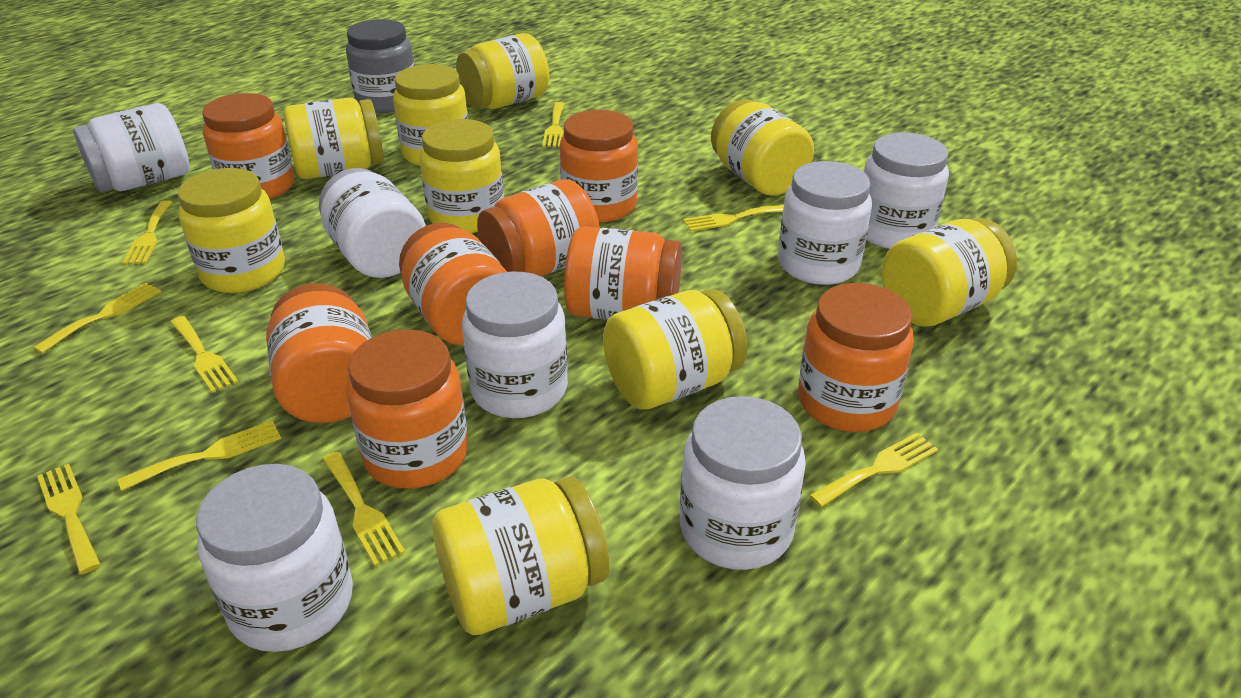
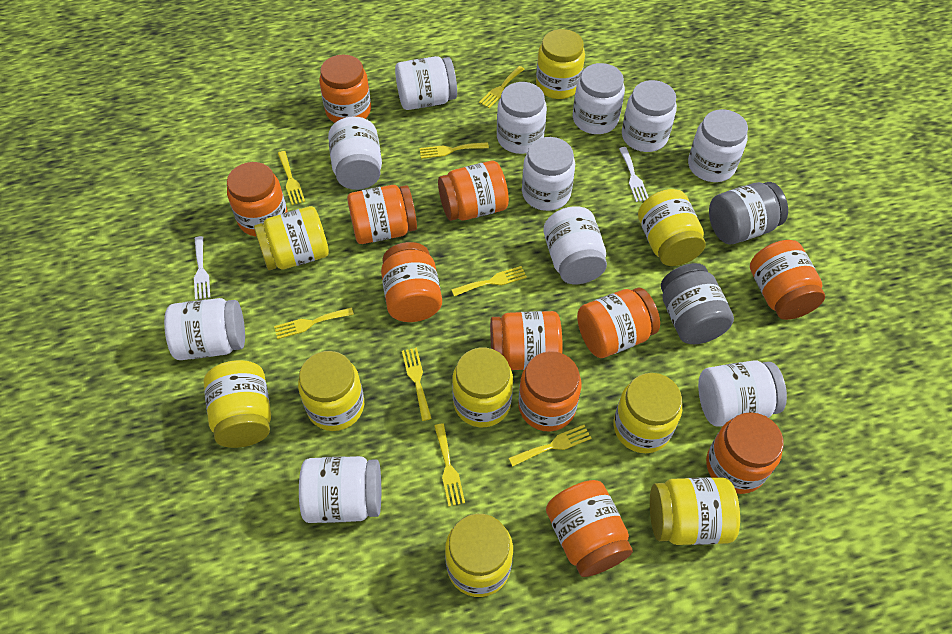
grey jar: [346,19,415,113] = 1 -> [661,263,734,344] [709,182,788,244] = 2
orange jar: [202,93,295,199] [266,283,372,423] [346,329,468,489] [399,223,507,346] [477,179,600,276] [560,110,638,223] [564,226,682,320] [798,283,914,432] = 8 -> [227,162,288,237] [319,55,371,123] [347,185,417,244] [381,242,442,322] [438,161,509,221] [490,311,563,370] [518,351,581,432] [546,480,633,577] [577,287,660,358] [706,412,784,494] [750,240,825,320] = 11
white fork: none = 0 -> [194,236,210,300] [619,147,648,202] = 2
white jar: [73,103,189,192] [196,464,353,652] [319,168,426,278] [462,272,568,418] [680,396,806,570] [778,161,872,285] [864,132,949,249] = 7 -> [164,298,245,360] [299,456,381,523] [328,117,382,190] [395,56,457,110] [497,82,547,154] [522,137,575,211] [543,206,607,284] [573,63,625,134] [622,80,677,152] [688,109,748,182] [698,360,787,427] = 11
yellow fork: [33,283,161,354] [37,463,101,574] [118,420,281,491] [122,200,173,264] [170,316,238,393] [322,452,405,566] [542,102,564,147] [683,205,784,231] [809,433,938,507] = 9 -> [274,307,354,339] [278,151,305,205] [402,347,432,421] [419,142,489,159] [434,423,465,507] [451,266,527,296] [479,66,525,108] [508,425,591,467] = 8

